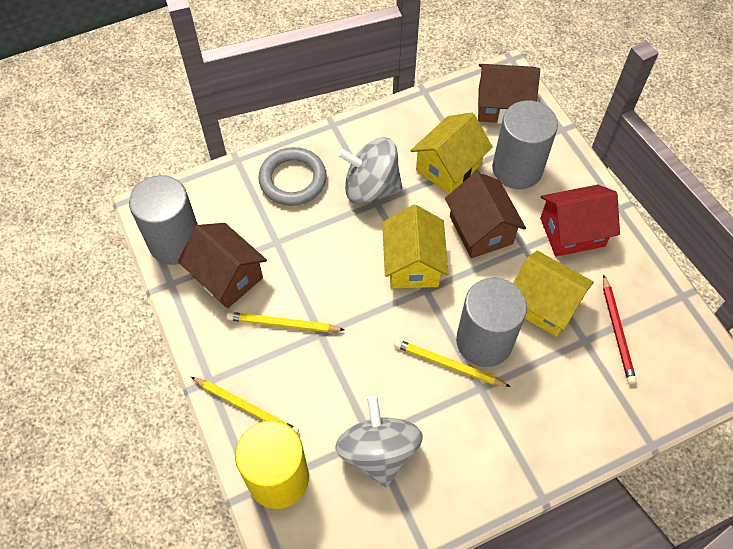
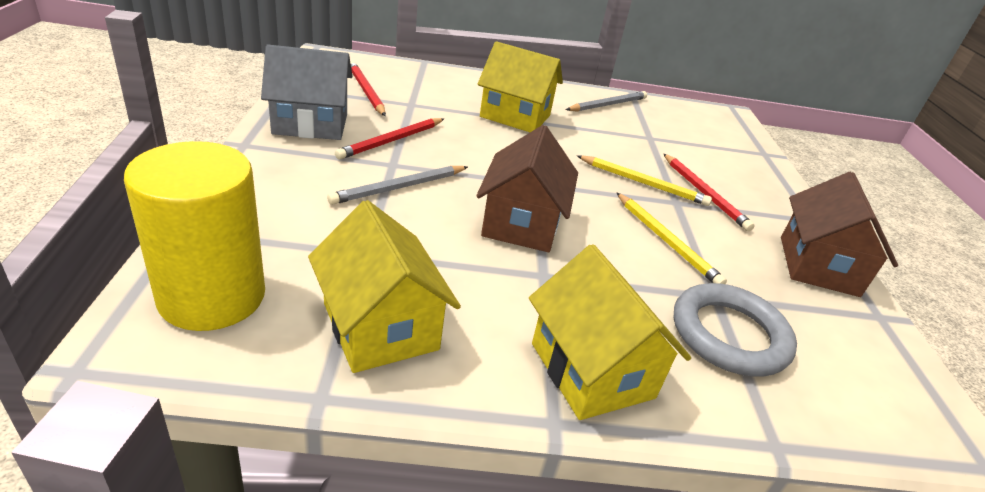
brown house: [178,223,267,309] [445,172,526,258] [478,64,540,124] = 3 -> [476,125,578,252] [781,172,898,297] = 2
grey cylinder: [129,175,198,265] [456,278,527,367] [492,100,558,189] = 3 -> none = 0
grey house: none = 0 -> [261,45,352,140] = 1
grey pencil: none = 0 -> [327,166,468,205] [566,91,647,112] = 2
grey spinning top: [335,396,423,487] [338,137,402,204] = 2 -> none = 0
red house: [540,185,620,257] = 1 -> none = 0
red pencil: [603,274,637,384] = 1 -> [335,118,444,160] [350,61,386,116] [663,153,755,231] = 3
yellow pencil: [191,377,299,434] [227,312,344,332] [394,339,511,387] = 3 -> [577,155,712,206] [616,192,727,284] = 2

